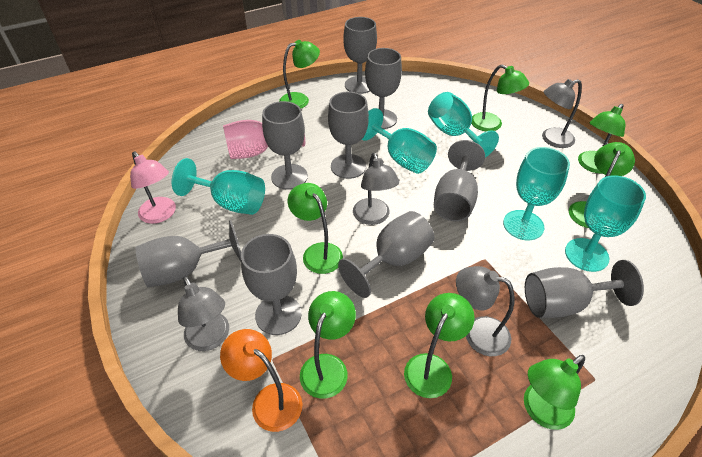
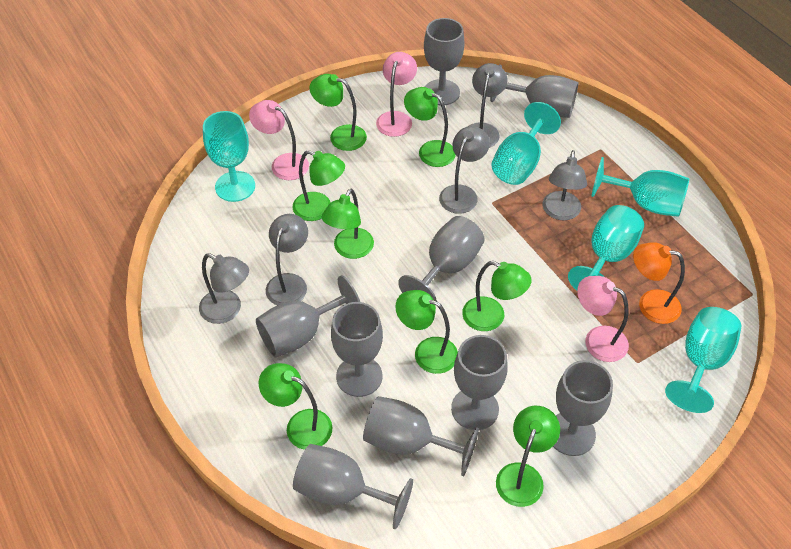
grey lamp: [178,276,229,351] [353,153,399,225] [456,266,514,356] [542,79,582,148] = 4 -> [199,253,249,324] [266,214,308,305] [439,126,490,214] [469,63,508,148] [543,150,587,220] = 5
pink goblet: [223,120,305,159] = 1 -> none = 0
pink lamp: [130,151,176,224] = 1 -> [249,100,309,180] [376,52,417,137] [577,276,629,362] = 3

